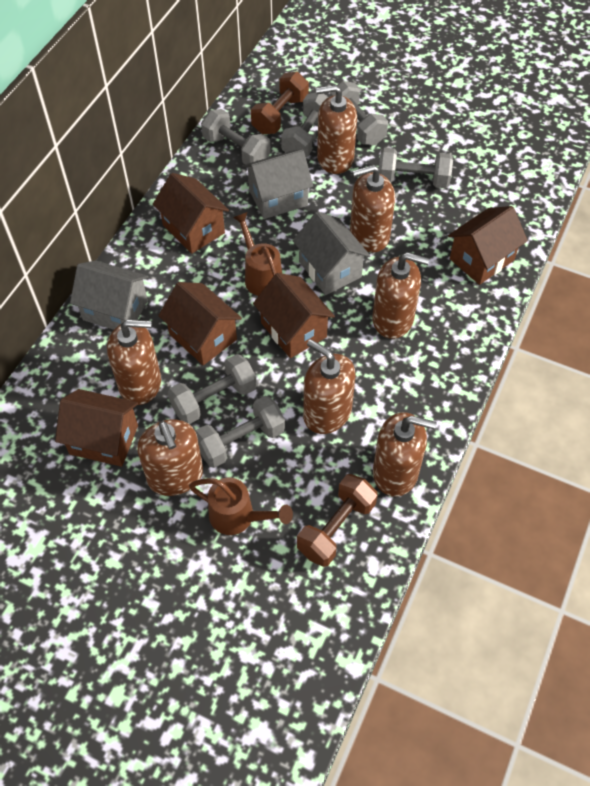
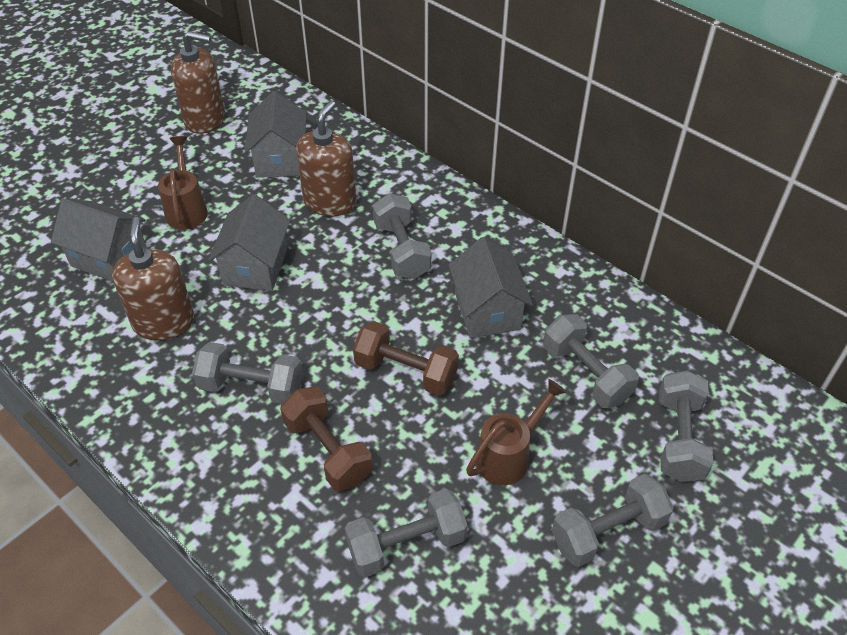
brown house: [55,389,138,467] [153,173,229,254] [158,282,242,365] [253,273,335,358] [448,206,528,285] = 5 -> none = 0
brown soap dispenser: [107,320,161,405] [137,419,203,496] [303,339,355,434] [316,85,357,174] [350,165,395,252] [372,252,429,339] [373,412,437,497] = 7 -> [112,217,194,340] [171,31,225,134] [296,101,356,217] = 3
grey house: [70,260,149,330] [243,149,313,219] [293,211,370,295] = 3 -> [51,198,147,281] [208,194,290,291] [244,91,307,178] [448,237,533,339] = 4

